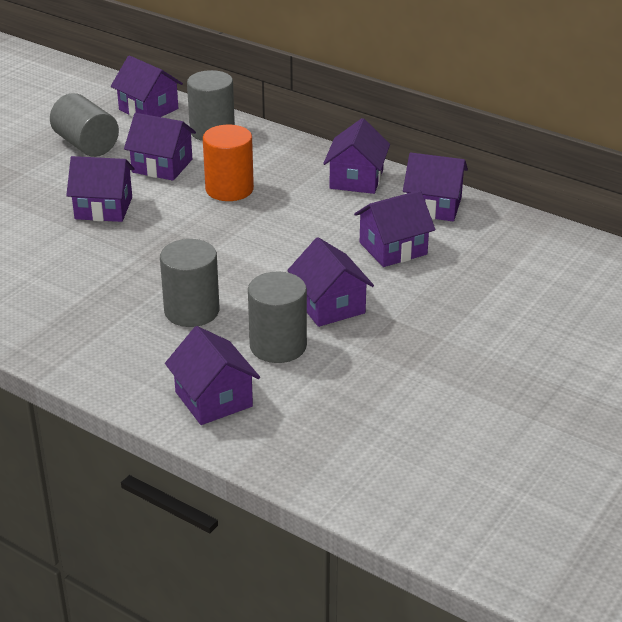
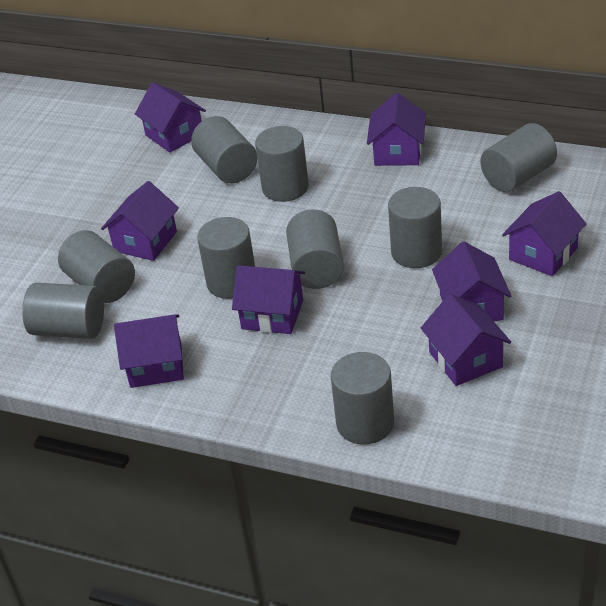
grey cylinder: [50,93,119,157] [160,239,220,327] [187,70,235,141] [248,271,307,363] = 4 -> [22,283,104,339] [58,230,135,303] [191,116,257,183] [197,217,255,299] [255,126,309,202] [286,210,344,289] [331,352,394,444] [388,187,442,268] [480,123,557,192] = 9
orange cylinder: [203,125,254,201] = 1 -> none = 0

